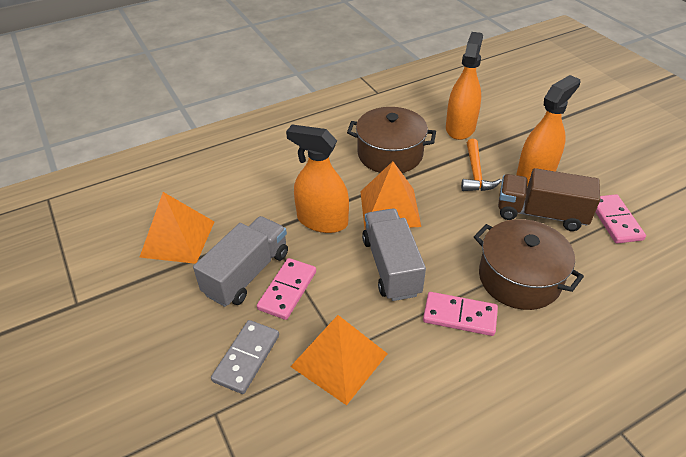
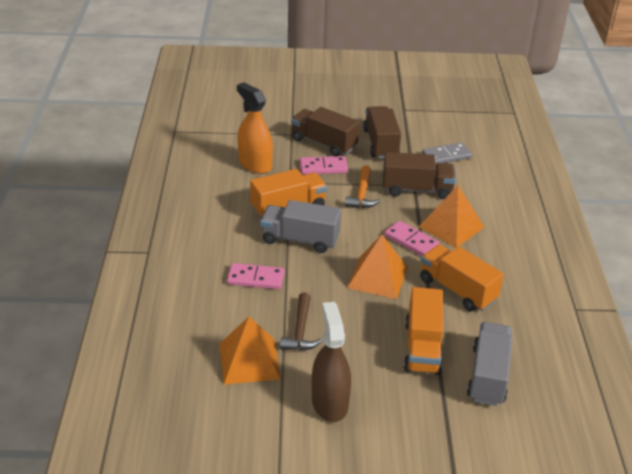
brown hammer: none = 0 -> [280,292,322,350] = 1
brown pot: [347,107,436,173] [474,219,584,310] = 2 -> none = 0
brown spray bottle: none = 0 -> [312,302,351,422] = 1
brown truck: [498,168,600,231] = 1 -> [291,107,360,157] [363,106,401,159] [383,152,456,199] = 3
orange spray bottle: [286,124,349,233] [446,32,483,140] [516,75,580,187] = 3 -> [237,82,273,174] = 1
orange truck: none = 0 -> [250,169,327,218] [404,287,443,375] [420,245,504,311] = 3

